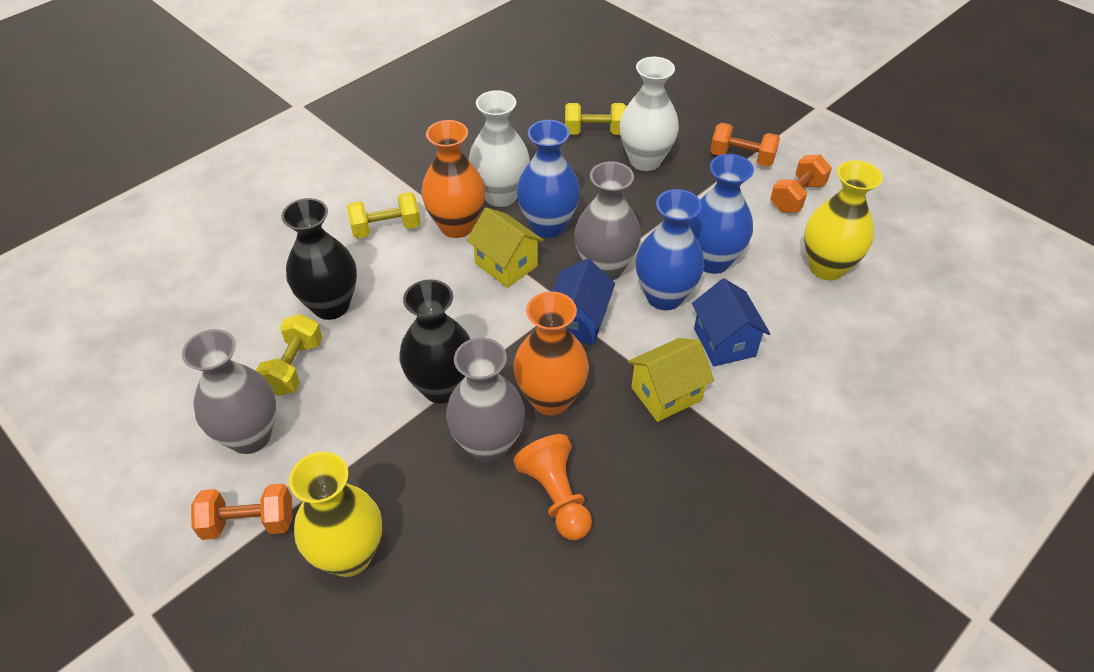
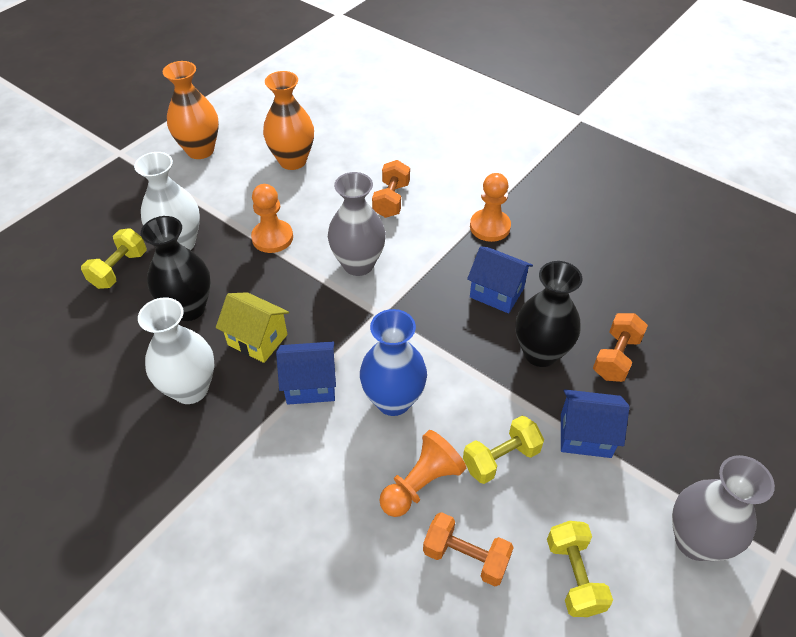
blue house: [552,258,615,345] [692,278,770,366] = 2 -> [276,342,336,405] [467,246,533,314] [561,389,629,458] = 3
blue vase: [517,120,580,238] [636,189,704,310] [688,154,754,274] = 3 -> [360,309,427,416] = 1
grey vase: [182,329,277,454] [446,337,525,462] [574,161,641,281] = 3 -> [328,172,386,276] [672,455,775,561] = 2
orange pawn: [513,434,592,540] = 1 -> [251,184,293,253] [379,430,466,517] [470,173,511,242] = 3
yellow house: [466,207,544,288] [628,338,714,422] = 2 -> [216,292,289,363] = 1
yellow vase: [289,452,382,577] [804,160,883,280] = 2 -> none = 0

